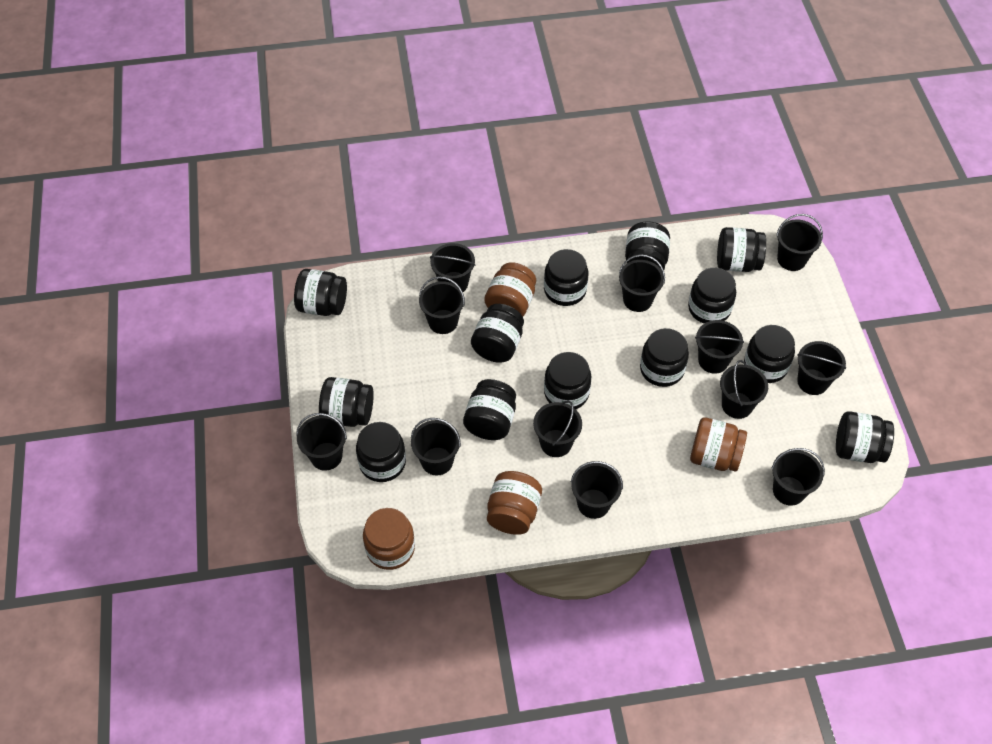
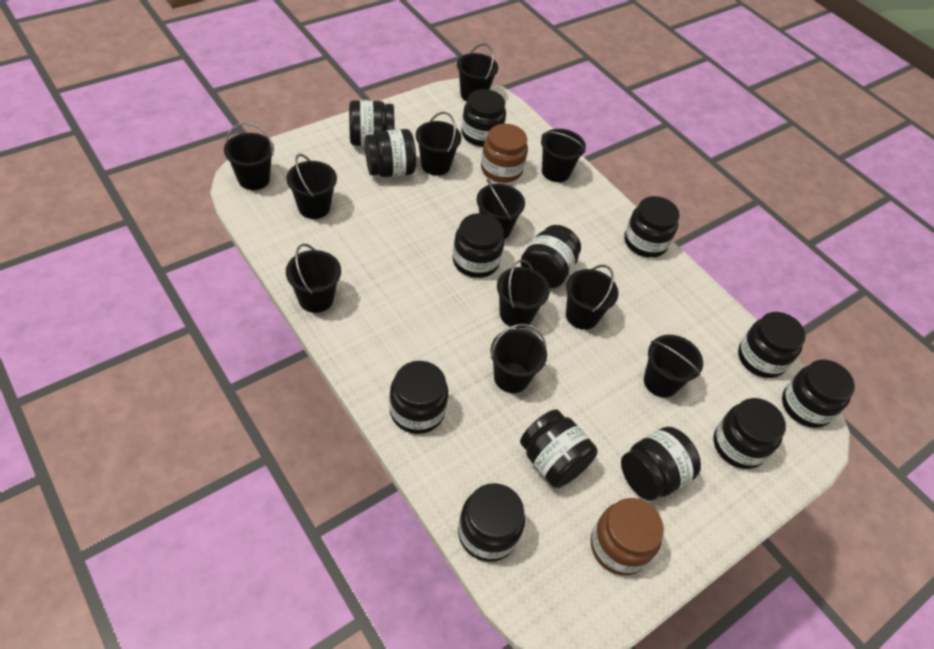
black bucket: [296,413,347,471] [411,418,461,476] [419,277,465,334] [430,243,475,292] [533,400,582,457] [571,461,623,519] [619,254,665,312] [695,320,744,374] [720,360,768,419] [772,448,825,506] [776,214,823,271] [797,341,846,395] = 12 -> [224,122,274,190] [286,154,337,219] [286,244,341,313] [416,112,462,176] [457,43,498,101] [477,179,525,239] [491,324,547,393] [497,260,550,328] [541,129,586,182] [566,265,618,330] [644,335,703,398] = 11
brown jar: [363,508,415,570] [484,262,536,317] [487,471,542,535] [690,417,747,472] = 4 -> [481,124,528,183] [591,498,664,575] = 2

